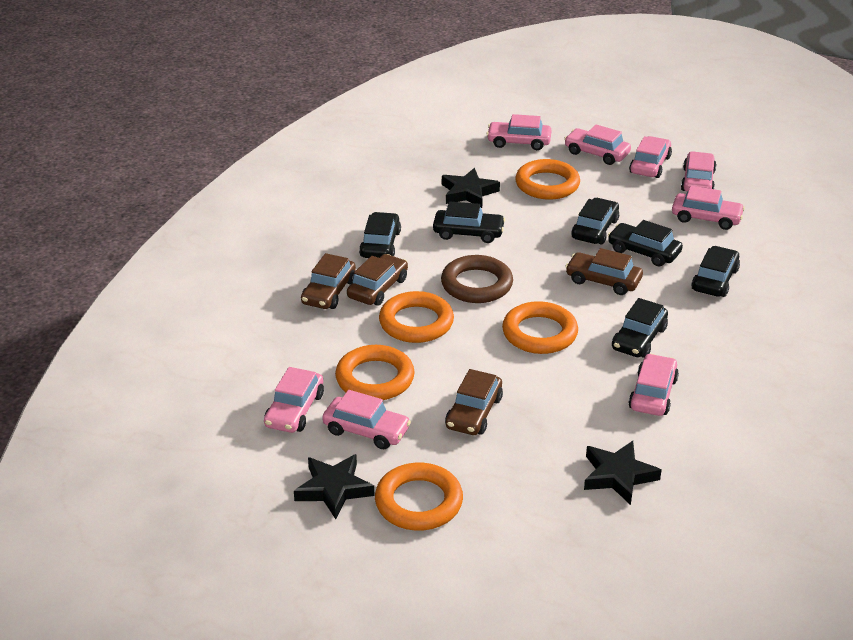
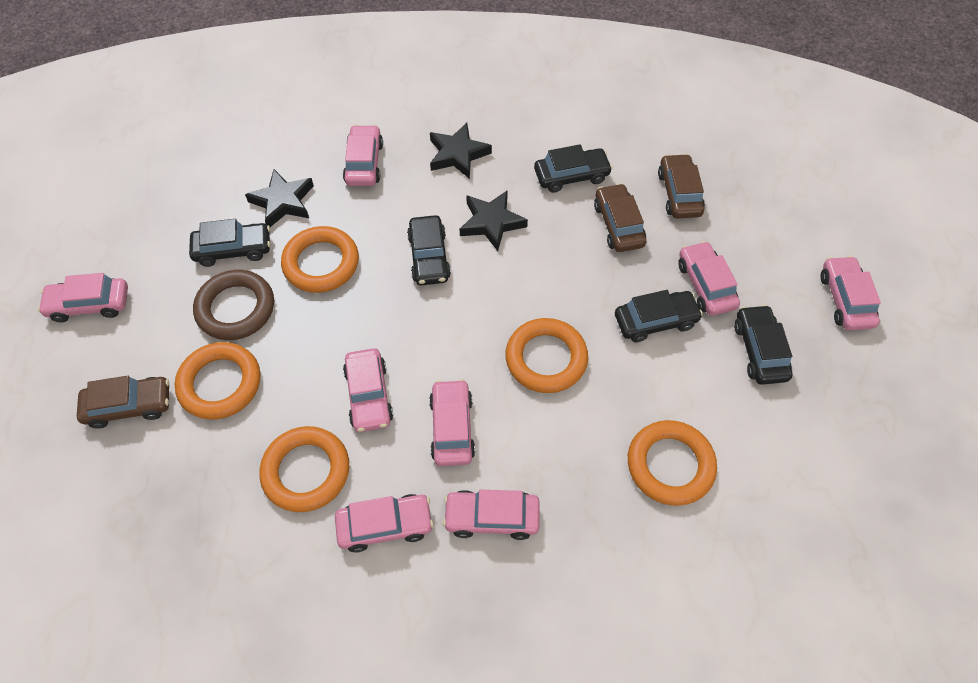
black car: [359,212,401,258] [433,202,505,243] [571,198,619,245] [608,220,683,266] [612,298,668,358] [691,246,740,297] = 6 -> [189,219,270,267] [407,215,451,285] [534,144,613,193] [615,290,703,343] [734,305,792,385] = 5
brown car: [301,253,356,309] [347,254,408,306] [445,369,503,435] [565,248,643,295] = 4 -> [77,376,169,428] [594,183,646,252] [658,154,705,218] = 3

